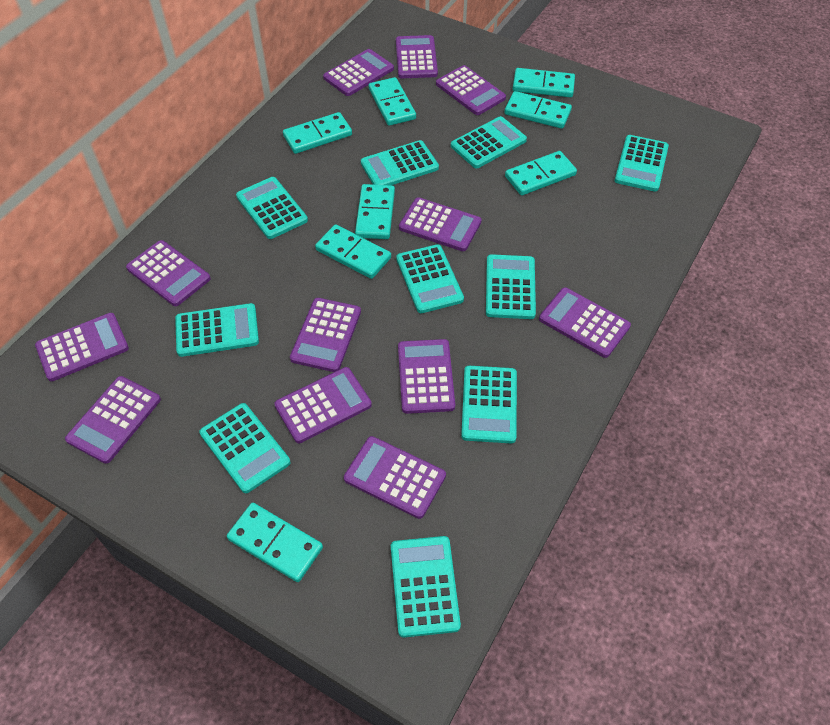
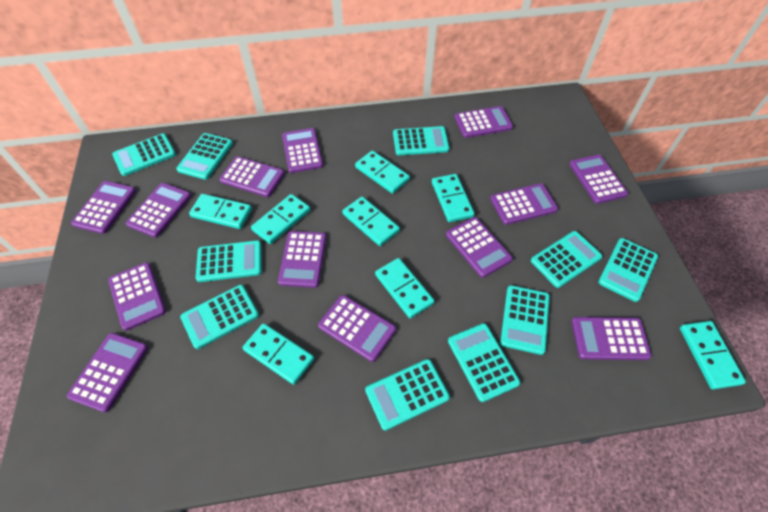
purple calculator: [35,313,129,381] [65,376,161,464] [126,240,211,306] [274,367,372,443] [290,298,361,372] [323,49,394,96] [344,436,446,519] [396,35,438,78] [398,339,455,414] [399,197,482,251] [436,65,506,115] [539,287,631,358] = 12 -> [67,333,148,412] [71,181,136,234] [108,262,166,331] [126,183,191,237] [219,156,285,197] [278,231,326,288] [282,128,323,173] [318,295,396,362] [446,217,513,278] [454,106,513,138] [490,183,558,225] [569,155,628,204] [571,317,651,360] = 13

